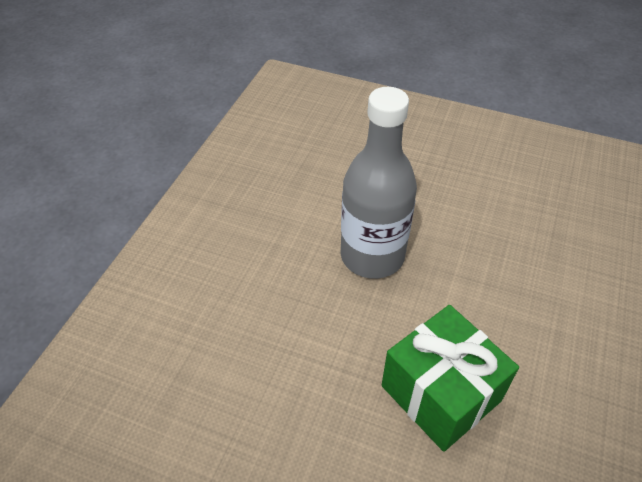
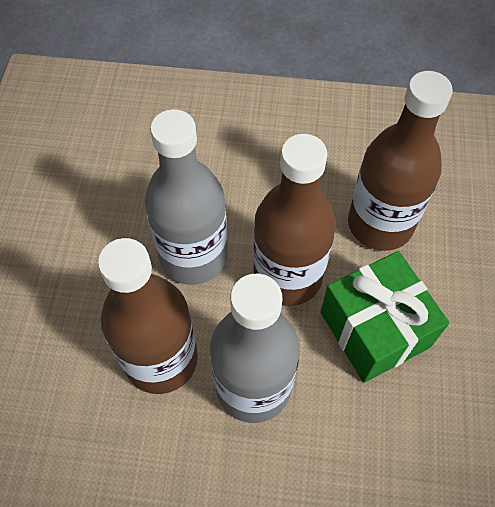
brown bottle: none = 0 -> [98,238,198,394] [253,134,336,306] [348,71,453,251] = 3
grey bottle: [341,87,417,279] = 1 -> [145,109,228,285] [210,274,300,423] = 2

